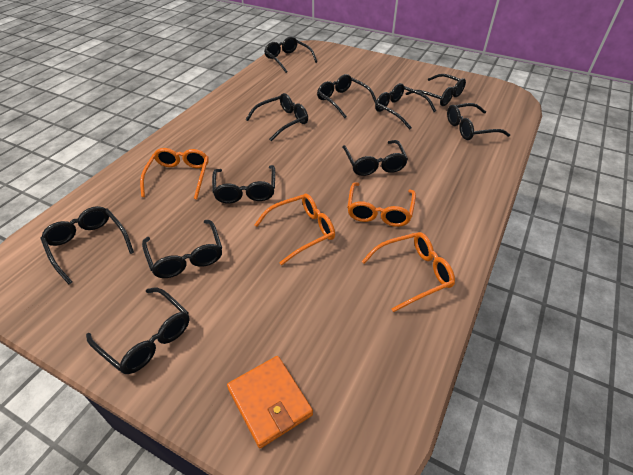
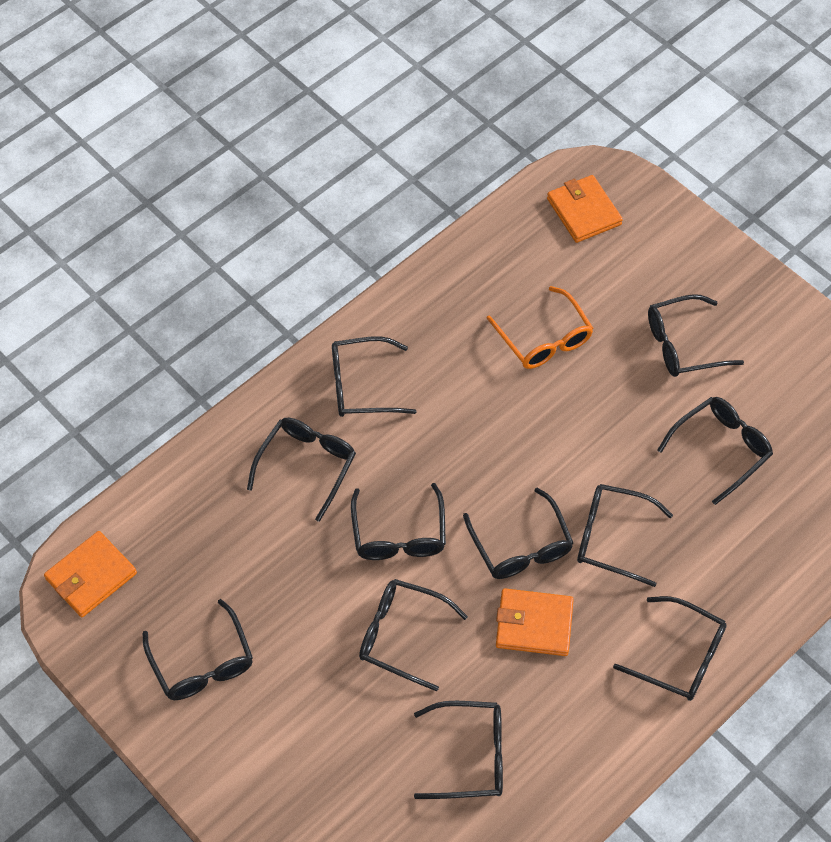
orange glasses: [140,148,209,200] [254,193,335,265] [347,182,416,227] [362,232,455,312] = 4 -> [486,286,593,369] = 1
orange wallet: [227,356,313,448] = 1 -> [44,531,137,617] [496,588,574,656] [547,175,623,243] = 3

